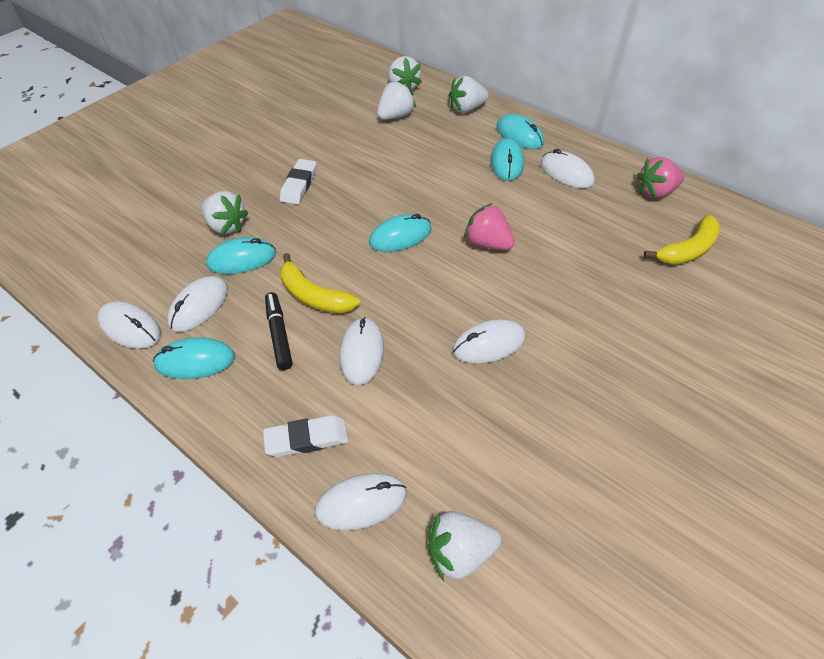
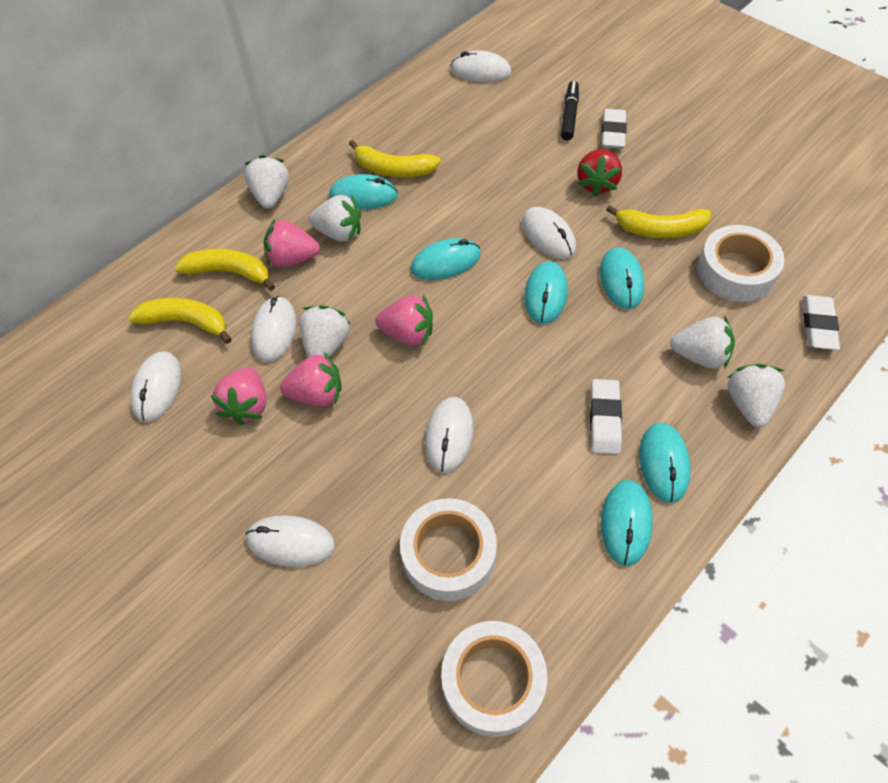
pink strawberry: [464,203,515,250] [636,157,684,199] = 2 -> [211,367,266,425] [263,219,320,267] [280,352,342,406] [375,295,433,346] = 4
red strawberry: none = 0 -> [577,149,622,197] = 1
turquoise mouse: [153,338,235,379] [206,237,276,274] [369,214,432,252] [491,138,524,181] [497,114,544,149] = 5 -> [329,174,398,210] [411,238,481,280] [524,261,568,324] [600,247,644,309] [601,480,653,566] [639,423,691,503] = 6
white eraser: [263,415,348,457] [280,159,317,204] = 2 -> [590,379,622,454] [601,109,627,149] [803,295,840,350] = 3
white tape: none = 0 -> [400,498,497,601] [441,621,547,737] [697,225,785,302] = 3
yellow banana: [280,253,360,314] [644,215,721,265] = 2 -> [128,298,232,344] [175,249,275,291] [349,140,441,177] [606,205,711,238] = 4

